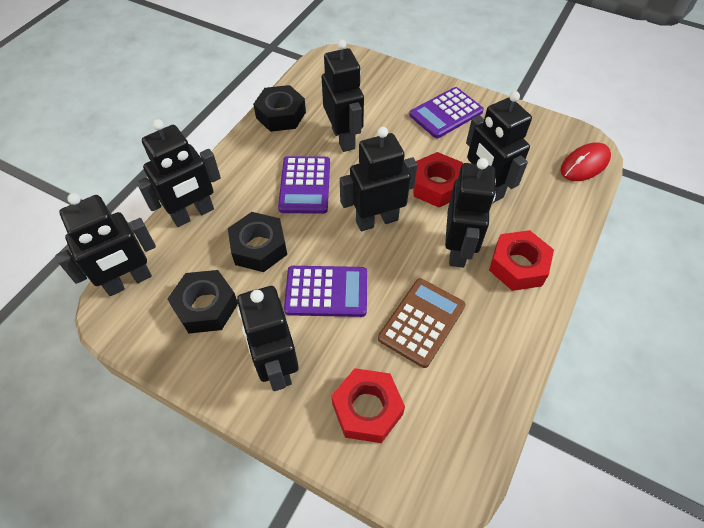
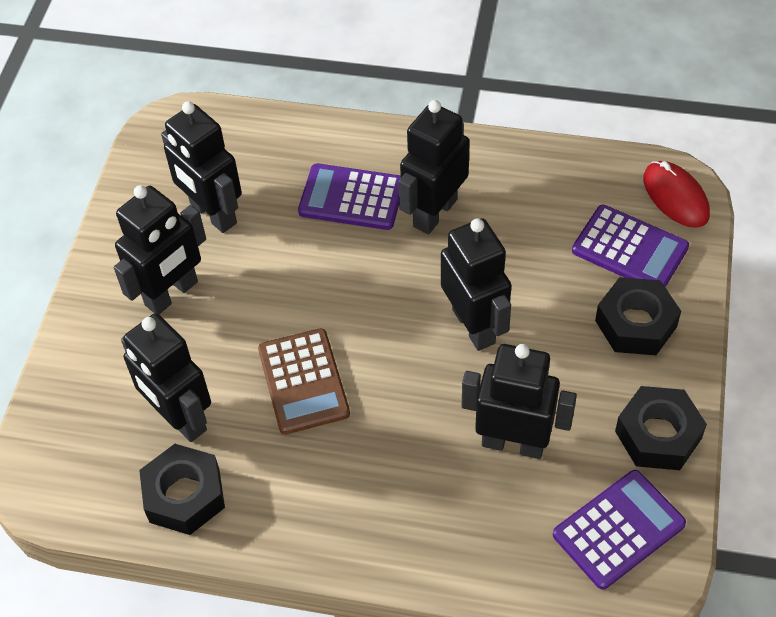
black robot: [56,193,156,296] [136,119,221,227] [237,286,299,391] [322,39,364,152] [340,127,417,231] [445,158,496,268] [466,91,532,203] = 7 -> [114,185,206,314] [121,313,211,442] [161,101,242,233] [398,100,470,234] [441,218,511,351] [462,344,577,459] = 6
red nut: [331,368,405,443] [413,152,463,207] [489,230,554,291] = 3 -> none = 0

